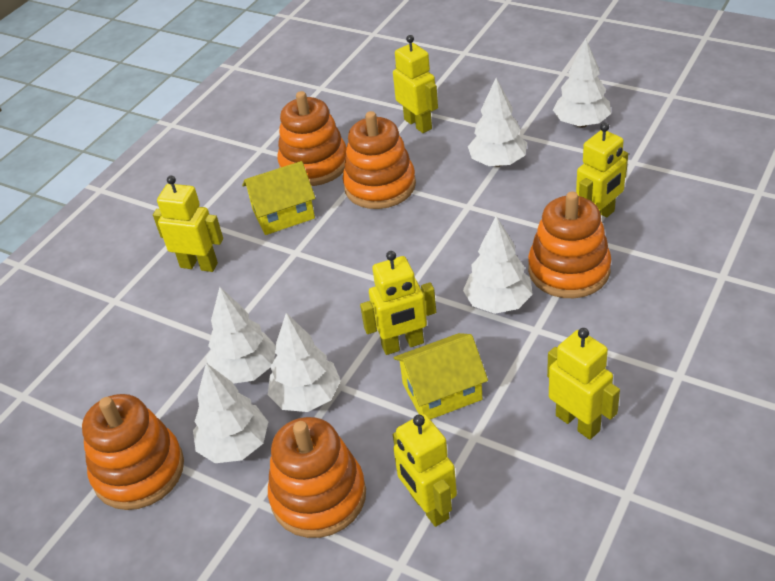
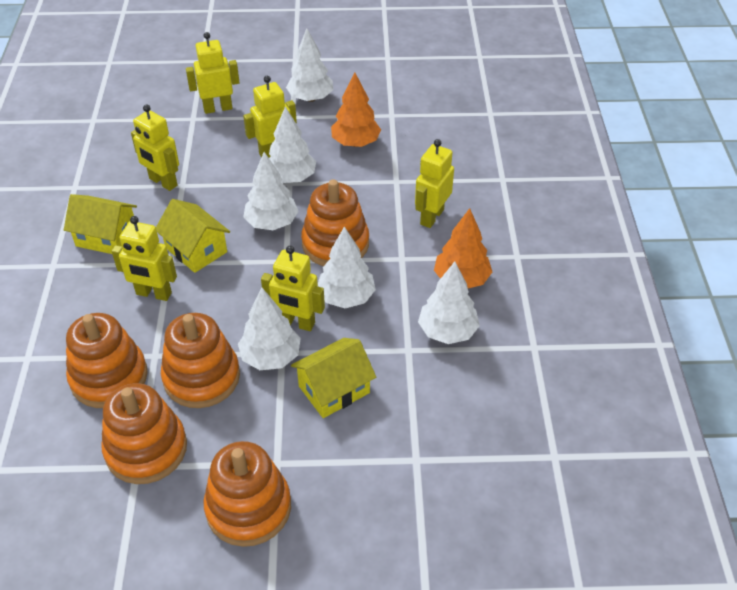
orange tree: none = 0 -> [331,72,381,147] [434,208,492,288] = 2
yellow house: [242,161,316,235] [393,333,488,419] = 2 -> [64,194,137,254] [156,199,230,273] [291,338,376,418] = 3

